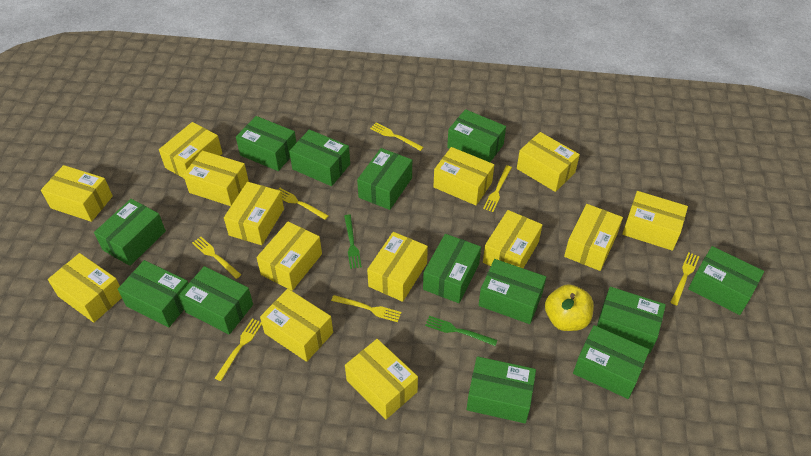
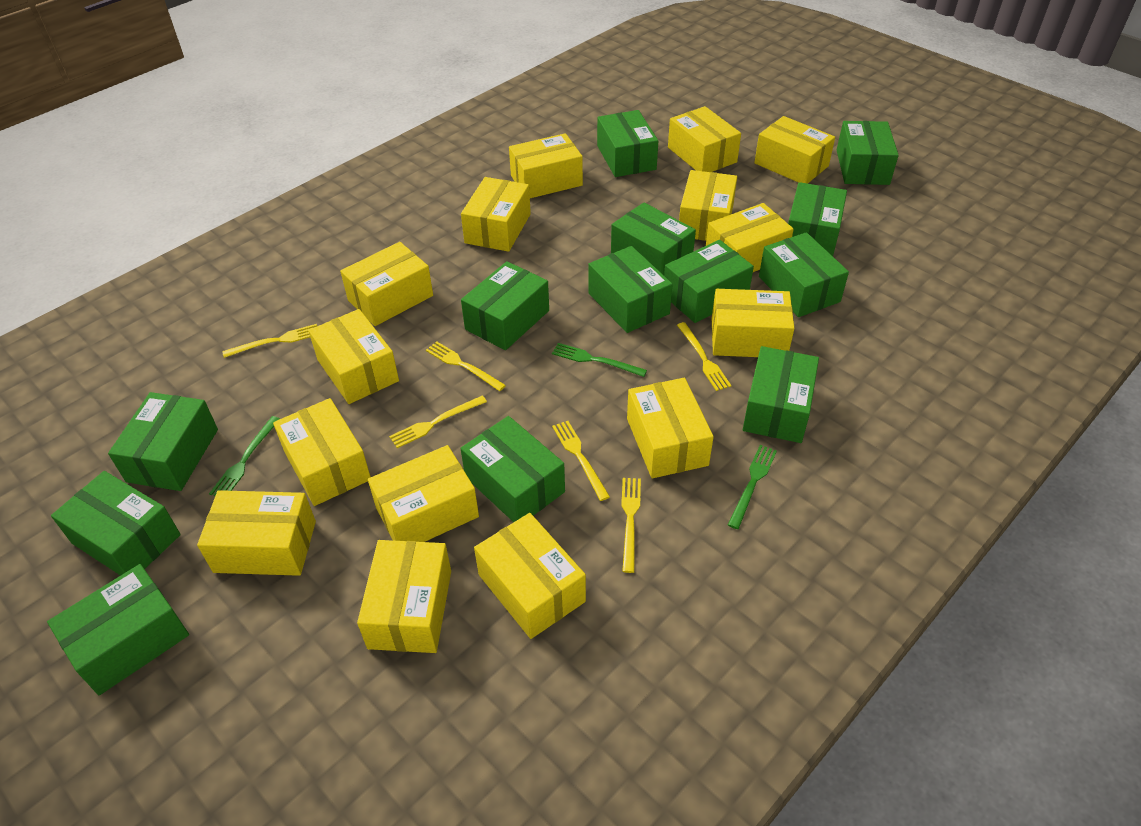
green fork: [344,214,362,269] [425,316,497,346] = 2 -> [209,416,280,496] [552,343,647,377] [728,445,777,529] = 3
yellow apple: [545,284,594,331] = 1 -> none = 0
yellow box: [41,165,113,222] [48,253,122,323] [159,122,223,178] [183,150,249,206] [224,182,284,245] [257,222,322,291] [260,289,333,362] [345,339,418,419] [367,232,428,302] [433,147,494,205] [483,210,542,268] [517,132,580,192] [564,204,623,271] [622,191,688,251] = 14 -> [197,490,316,576] [273,398,371,506] [309,309,399,404] [340,242,433,326] [357,540,451,653] [368,445,479,542] [461,177,531,252] [474,513,586,639] [509,133,583,198] [627,378,714,478] [668,106,741,172] [679,170,737,241] [706,203,794,272] [712,289,794,357] [754,116,835,184] = 15
yellow fork: [192,237,241,279] [215,318,262,381] [279,188,329,220] [331,295,402,322] [370,123,424,151] [483,165,512,212] [670,252,699,305] = 7 -> [222,324,317,358] [389,395,487,448] [426,341,506,391] [552,421,610,501] [621,478,641,573] [677,322,731,391] = 6

